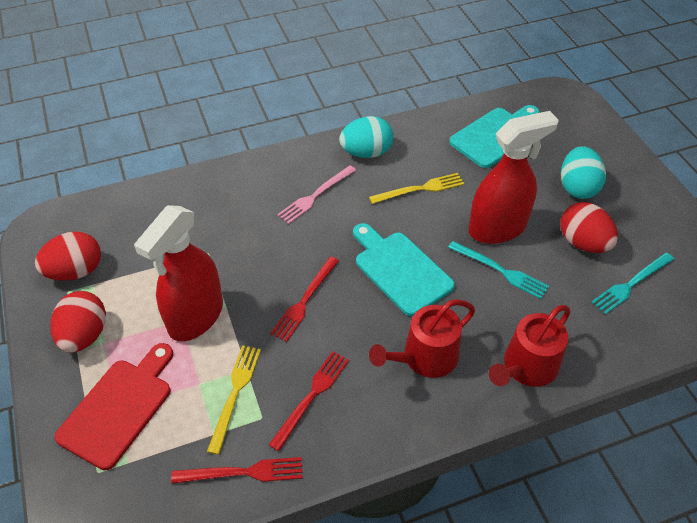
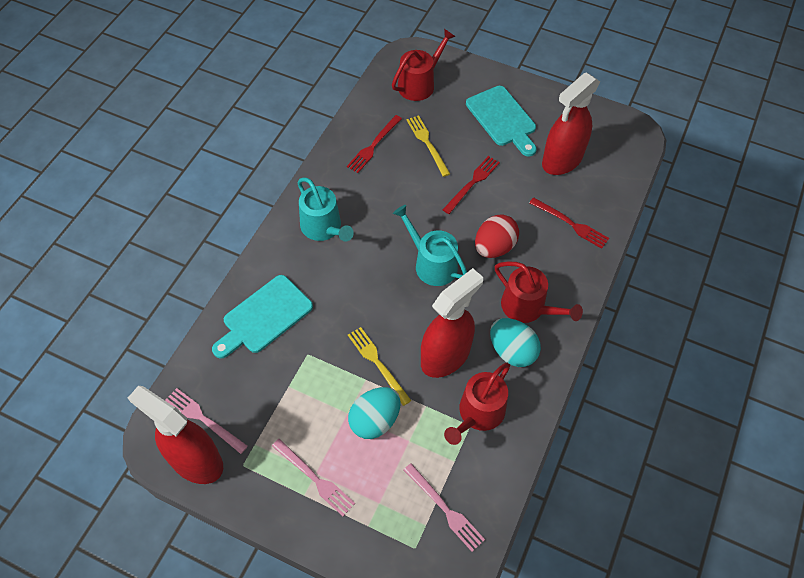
pink fork: [277,165,356,224] = 1 -> [165,388,248,454] [272,439,355,516] [404,463,485,552] = 3
red cutting board: [54,343,173,470] = 1 -> none = 0
red egg: [35,231,101,281] [51,291,106,353] [561,202,618,253] = 3 -> [475,215,519,258] = 1
red spray bottle: [134,205,223,342] [469,111,559,244] = 2 -> [128,386,223,484] [421,268,483,378] [542,73,600,175] = 3
red watering can: [369,299,475,378] [489,305,571,387] = 2 -> [392,29,456,101] [444,363,510,445] [495,261,583,323] = 3
turquoise fork: [448,241,549,299] [591,252,674,315] = 2 -> none = 0
turquoise watering can: none = 0 -> [298,177,354,242] [393,205,467,286] = 2

